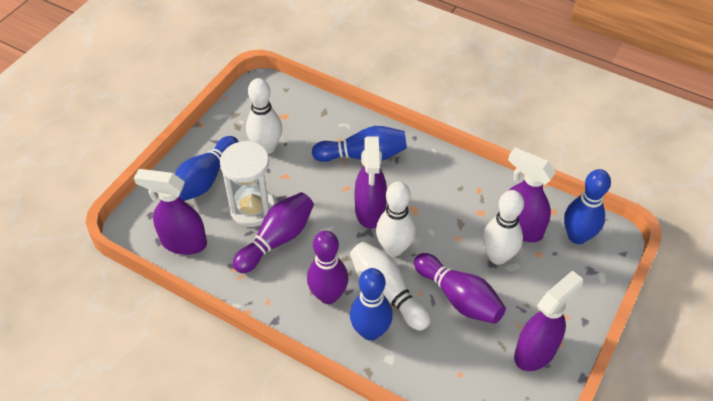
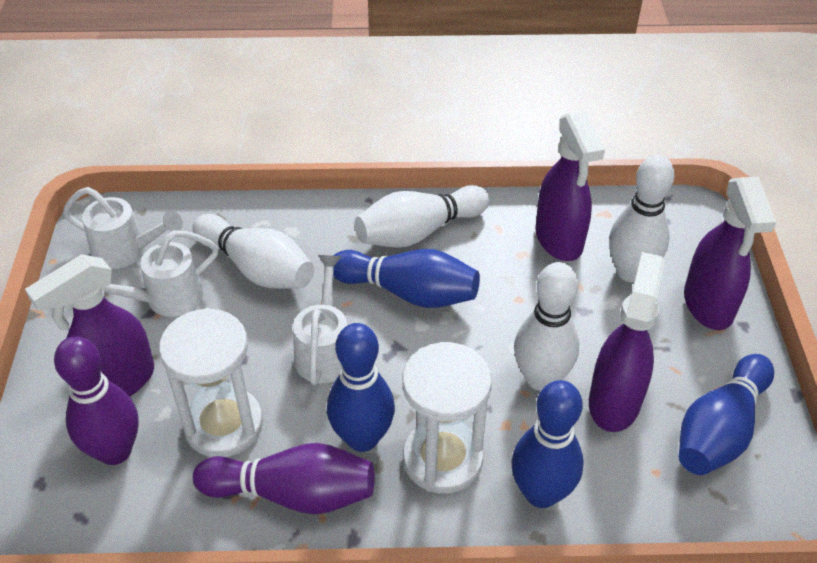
purple bowling pin: [233,192,314,273] [307,231,349,304] [414,253,506,324] = 3 -> [54,336,139,465] [193,443,375,514] = 2
white hourglass: [220,141,275,227] = 1 -> [159,308,263,457] [402,342,492,493] = 2
white watering can: none = 0 -> [63,187,183,269] [103,230,219,317] [293,255,348,385] = 3

